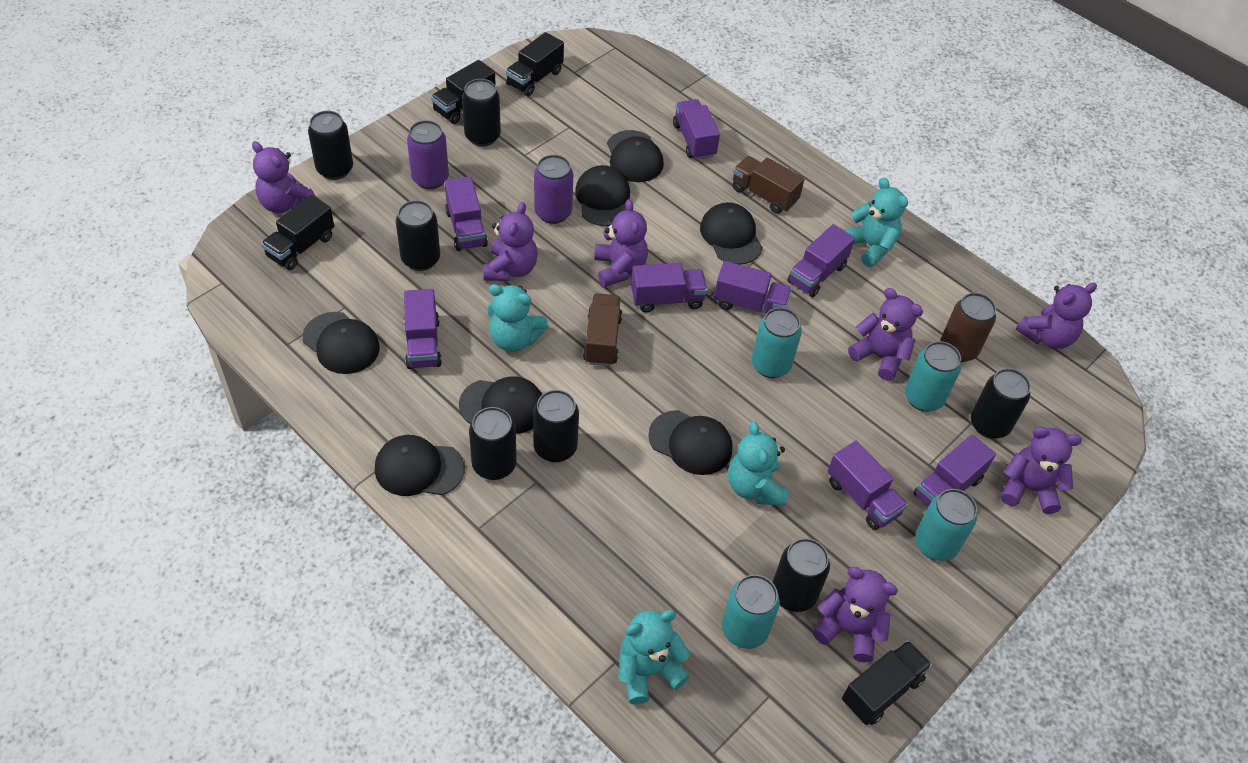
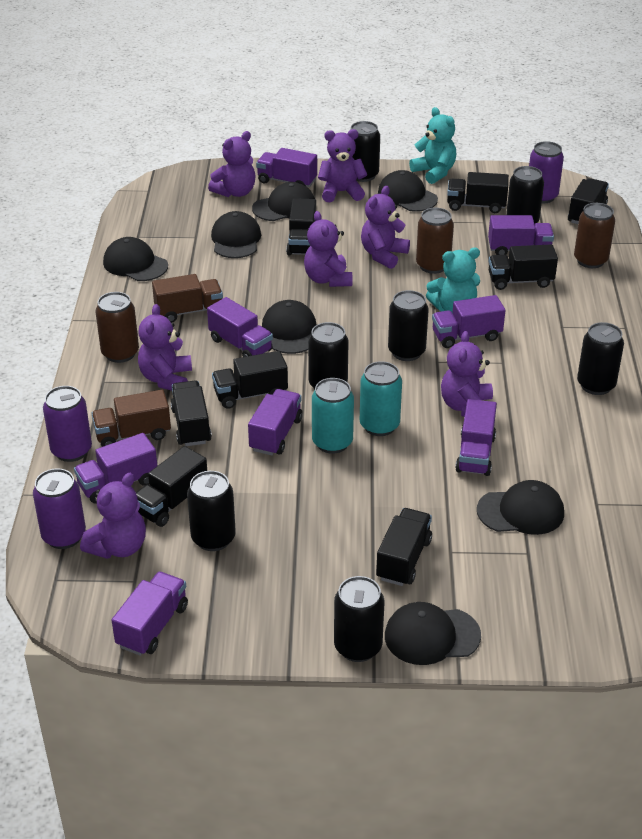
black truck: [261,195,334,270] [431,60,496,124] [506,32,564,96] [842,640,932,725] = 4 -> [136,446,207,527] [170,381,212,446] [212,351,288,409] [286,198,316,255] [376,508,432,586] [447,172,509,213] [489,244,558,290] [568,178,609,224] = 8
brown can: [940,293,996,362] = 1 -> [95,292,139,363] [416,208,454,274] [574,203,615,268] = 3
purple can: [407,120,449,189] [534,155,573,224] = 2 -> [33,468,86,549] [43,386,92,462] [529,141,564,203] = 3
turquoise can: [722,574,780,649] [752,308,802,378] [905,341,961,412] [915,489,977,561] = 4 -> [312,378,354,454] [360,361,402,436] = 2
turquoise teddy bear: [487,284,548,352] [619,610,691,704] [728,421,787,506] [844,178,908,267] = 4 -> [409,107,456,184] [426,248,480,312] = 2

